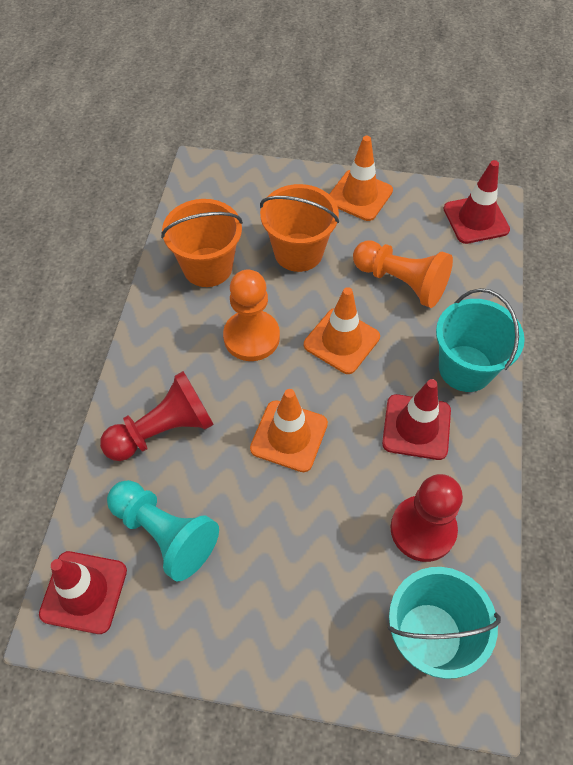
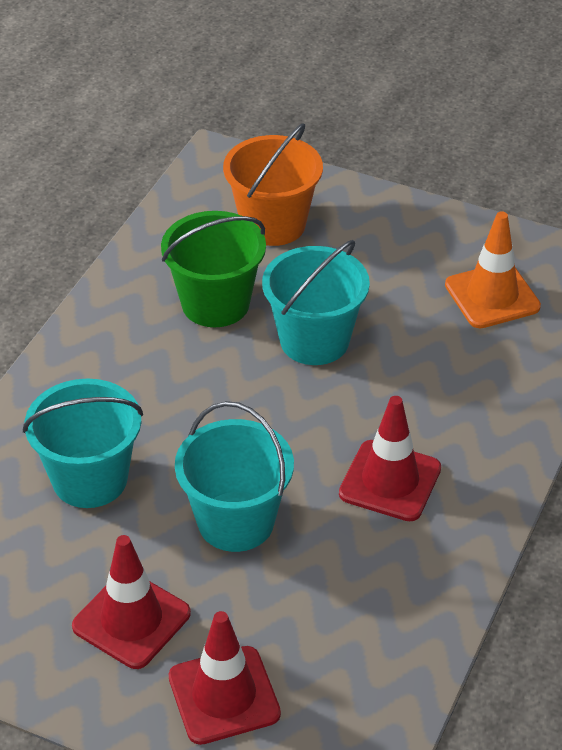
green bucket: none = 0 -> [161,211,266,327] = 1
orange bucket: [161,199,243,287] [260,184,339,272] = 2 -> [223,123,323,246] = 1
orange pawn: [223,270,280,361] [353,240,453,308] = 2 -> none = 0
orange traffic cone: [250,389,328,472] [304,287,380,374] [329,136,393,221] = 3 -> [445,211,541,328] = 1
red pawn: [100,371,214,461] [391,474,463,562] = 2 -> none = 0
turquoise bucket: [388,567,501,679] [436,288,525,392] = 2 -> [23,379,143,508] [175,401,294,552] [262,240,370,365] = 3
turquoise pawn: [107,480,219,581] = 1 -> none = 0

